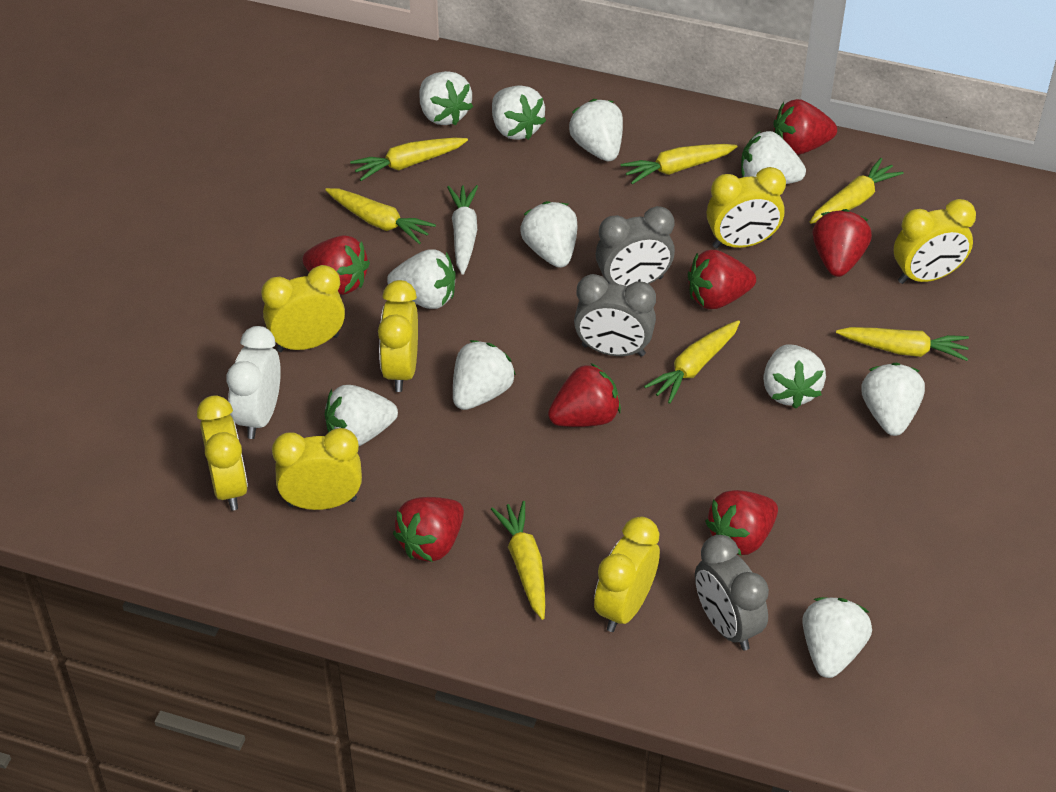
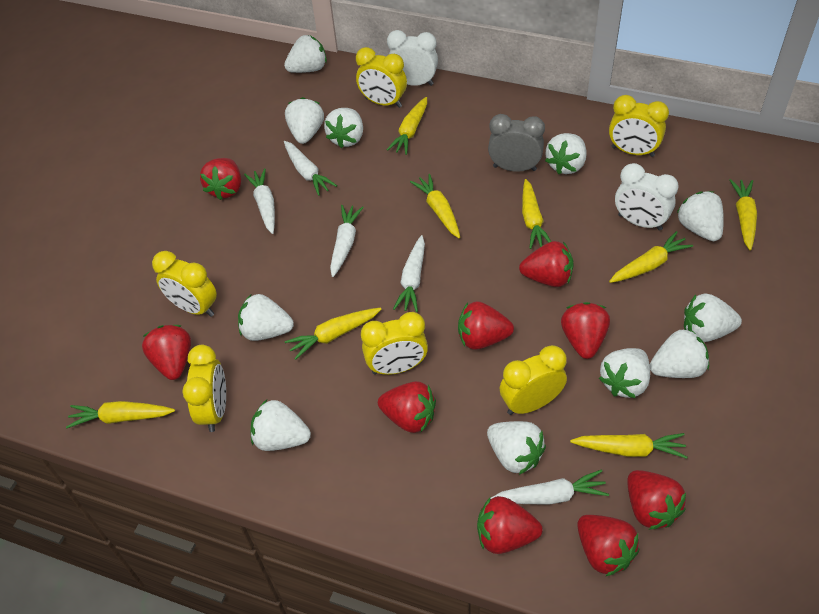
grey clock: [574,274,656,357] [596,206,675,286] [695,535,769,650] = 3 -> [488,114,545,172] = 1
red strawberry: [302,235,370,295] [393,497,464,562] [548,363,621,427] [688,250,756,309] [705,490,778,555] [773,99,837,155] [813,209,872,277] = 7 -> [142,325,191,380] [200,158,241,200] [378,381,436,433] [458,301,514,350] [477,496,543,554] [519,241,574,287] [561,302,610,359] [577,515,639,576] [627,470,686,530] = 9
white carrot: [447,185,478,275] = 1 -> [244,168,275,234] [284,141,337,196] [330,205,364,277] [393,235,425,312] [490,470,609,505] = 5
white clock: [226,326,281,439] = 1 -> [387,30,438,86] [615,163,679,231] = 2
yellow carrot: [325,188,436,244] [350,138,468,181] [491,501,545,620] [621,144,738,184] [644,320,740,404] [810,158,904,224] [836,327,969,361] = 7 -> [66,401,175,428] [285,308,381,360] [387,97,427,155] [410,174,460,238] [522,179,551,249] [570,433,688,459] [609,231,693,283] [729,179,757,250] = 8
yellow clock: [197,395,248,511] [261,265,345,352] [272,428,362,510] [378,280,418,392] [594,517,660,632] [707,167,786,248] [894,199,976,284] = 7 -> [152,251,217,317] [183,345,226,432] [356,47,407,108] [361,312,428,375] [500,345,567,415] [609,95,669,157] = 6

